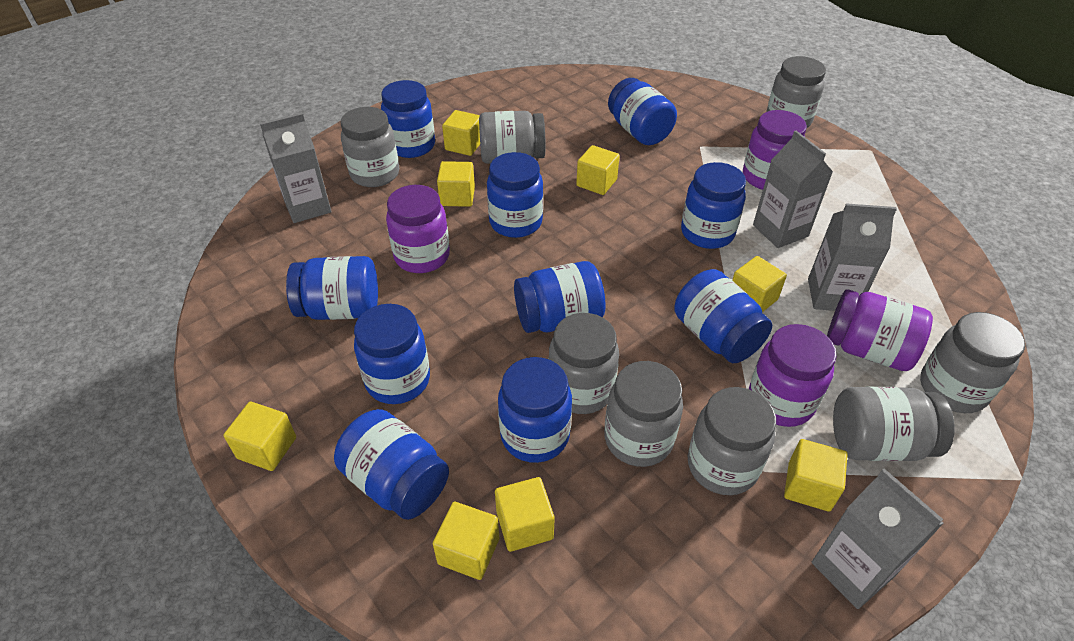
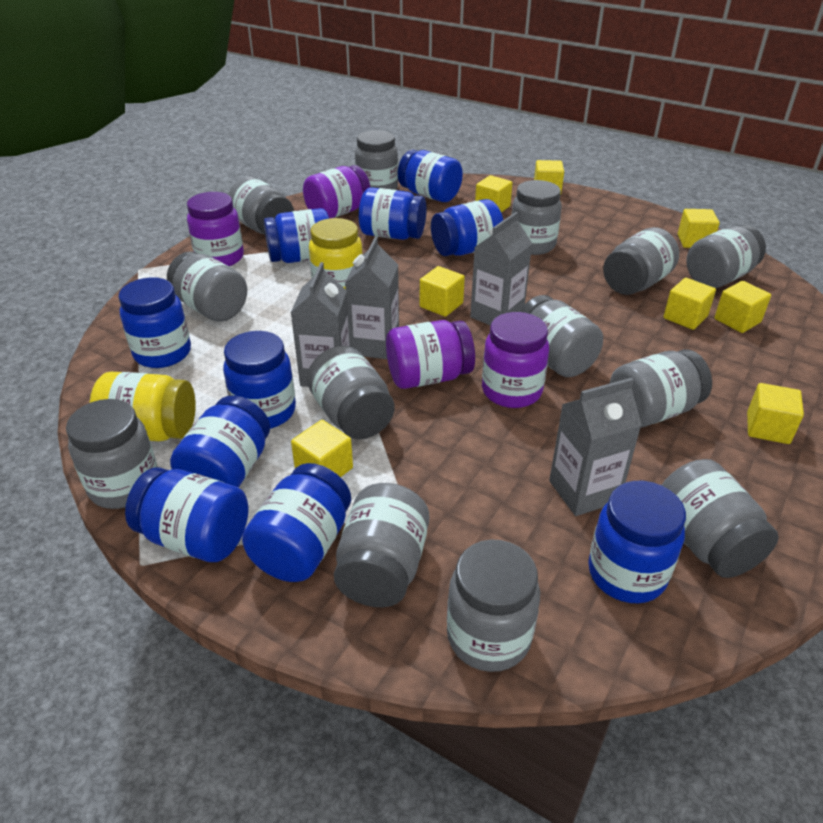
grey jar: [341,107,399,187] [479,111,546,164] [548,313,619,414] [604,361,683,467] [688,387,776,495] [766,56,826,128] [833,387,955,461] [920,312,1025,413] = 8 -> [66,399,158,509] [167,251,247,322] [228,177,294,234] [307,346,395,439] [334,483,429,607] [355,130,398,190] [447,540,540,672] [511,180,562,255] [519,295,603,377] [603,227,679,295] [610,349,712,427] [662,459,779,578] [686,225,766,288] = 13
yellow jar: none = 0 -> [89,372,196,441] [309,218,363,289] = 2

